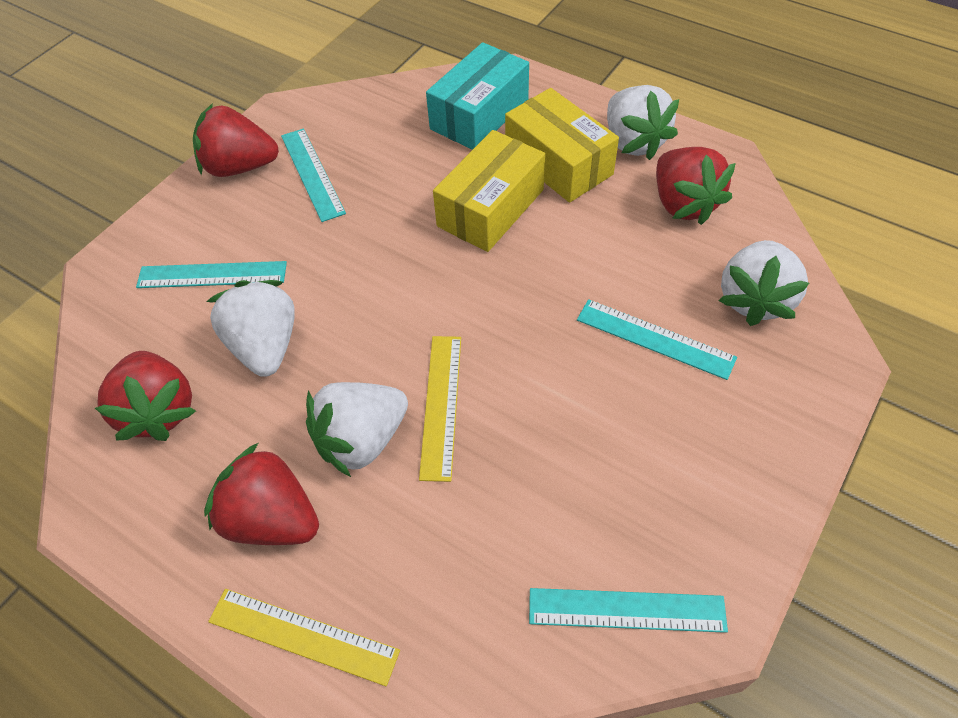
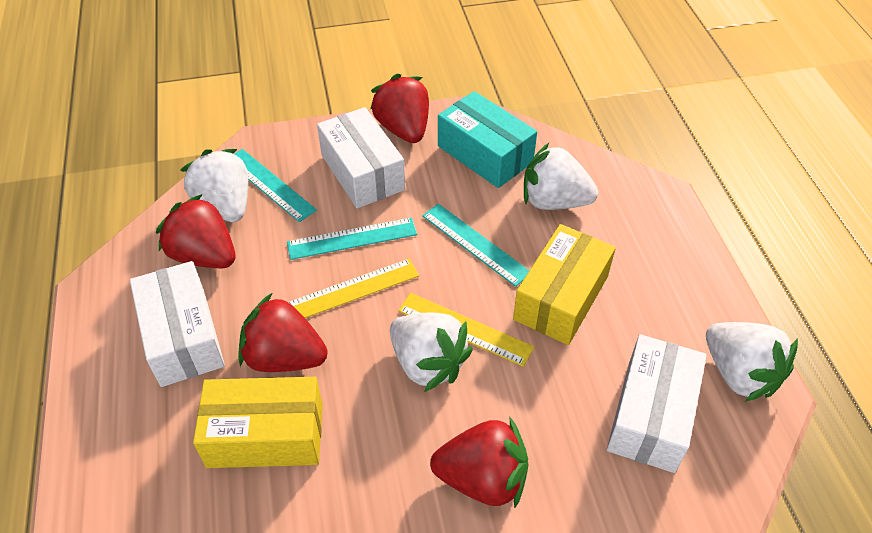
turquoise ruler: [136,261,287,288] [281,128,346,222] [529,588,728,633] [577,299,737,380] = 4 -> [234,149,317,222] [287,217,417,260] [422,204,530,287] = 3
white box: none = 0 -> [130,261,225,387] [317,107,405,208] [607,334,707,473] = 3

